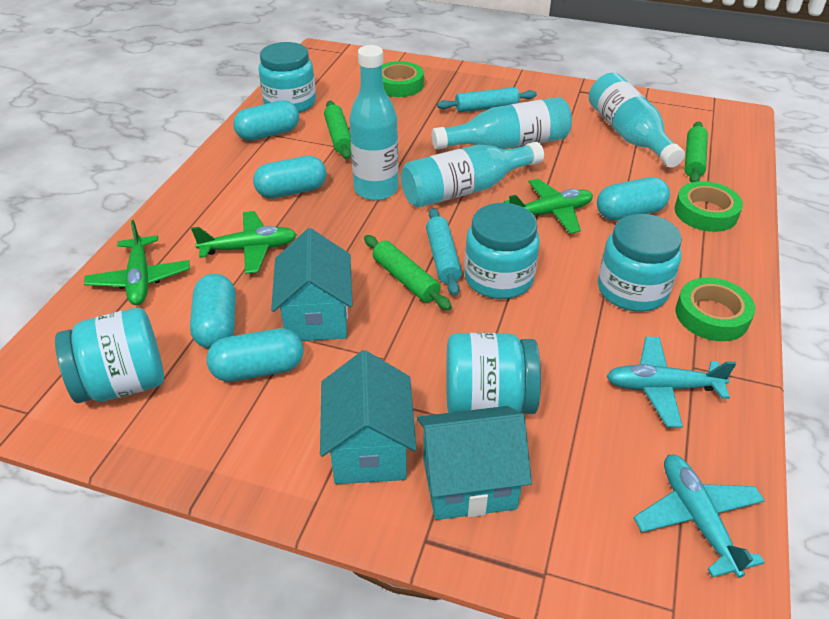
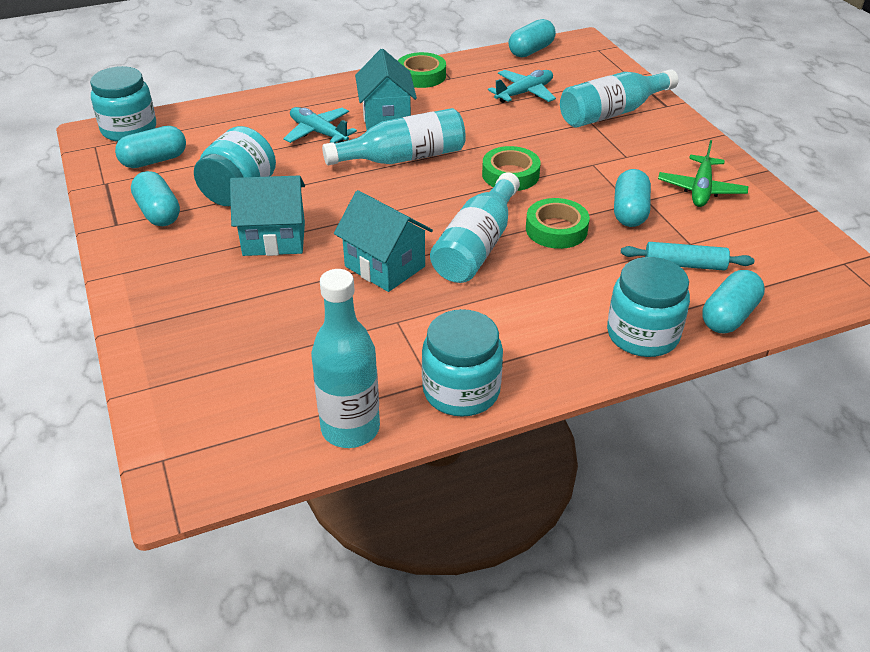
green plane: [84,220,190,305] [191,211,297,274] [504,179,593,234] = 3 -> [658,140,748,207] = 1
green rolling pin: [324,101,351,160] [364,235,452,310] [684,121,708,182] = 3 -> none = 0
turquoise jar: [55,308,164,403] [258,42,316,113] [446,333,541,414] [464,203,540,299] [598,214,682,312] = 5 -> [90,66,156,142] [194,126,276,206] [422,309,503,417] [607,257,690,357] = 4
turquoise rolling pin: [426,208,462,296] [437,87,537,112] = 2 -> [621,242,754,271] = 1

